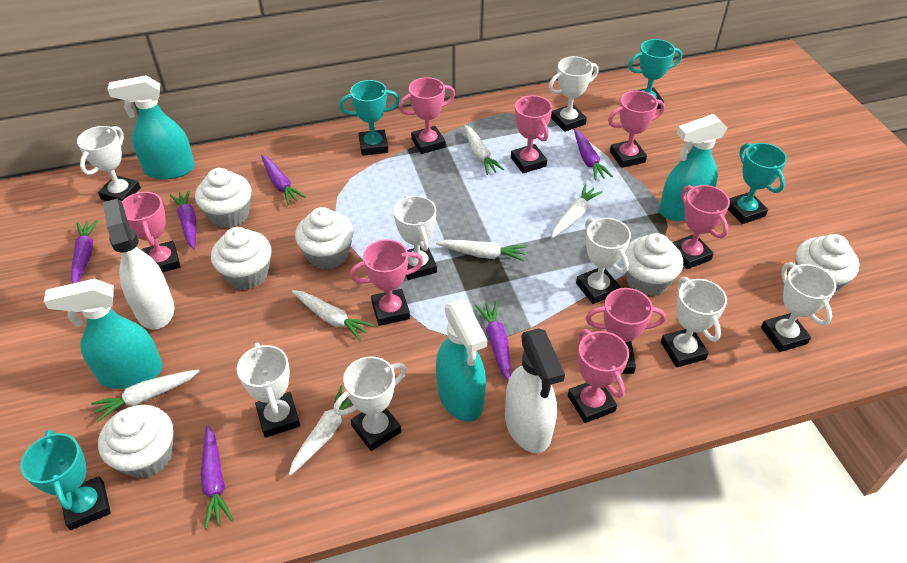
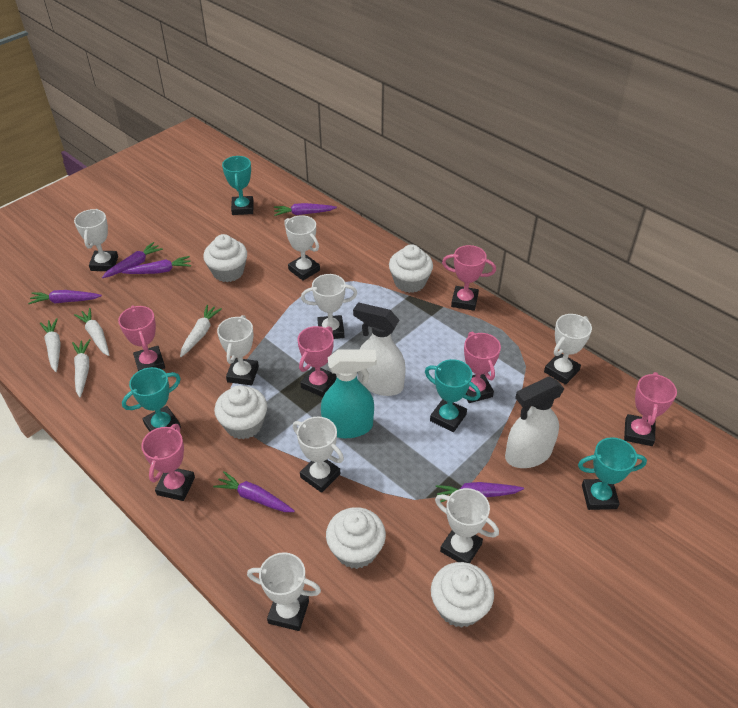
pink trophy: [122,191,181,273] [350,239,424,326] [398,77,455,154] [511,95,552,173] [568,329,629,423] [586,288,666,374] [608,91,665,168] [672,185,730,269] = 8 -> [118,305,165,371] [141,424,195,501] [298,326,336,397] [442,245,496,311] [464,332,501,403] [624,372,677,446] = 6
turquoise spray bottle: [44,279,163,389] [107,75,195,180] [436,299,487,422] [659,114,728,221] = 4 -> [321,349,377,438] = 1
white carrot: [91,369,199,422] [289,385,352,476] [292,290,374,341] [436,240,526,261] [464,125,504,175] [551,184,603,238] = 6 -> [40,318,61,372] [72,339,90,397] [74,308,109,356] [180,305,222,357] = 4
white cupcake: [98,405,173,479] [195,168,251,228] [211,227,271,290] [295,207,354,269] [623,233,683,296] [795,234,859,294] = 6 -> [203,234,247,282] [214,385,267,440] [326,507,386,569] [389,244,433,293] [431,562,494,628] = 5

